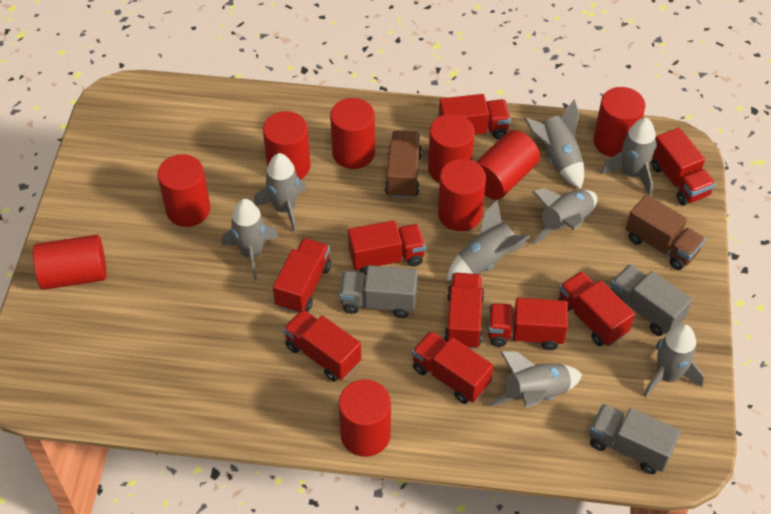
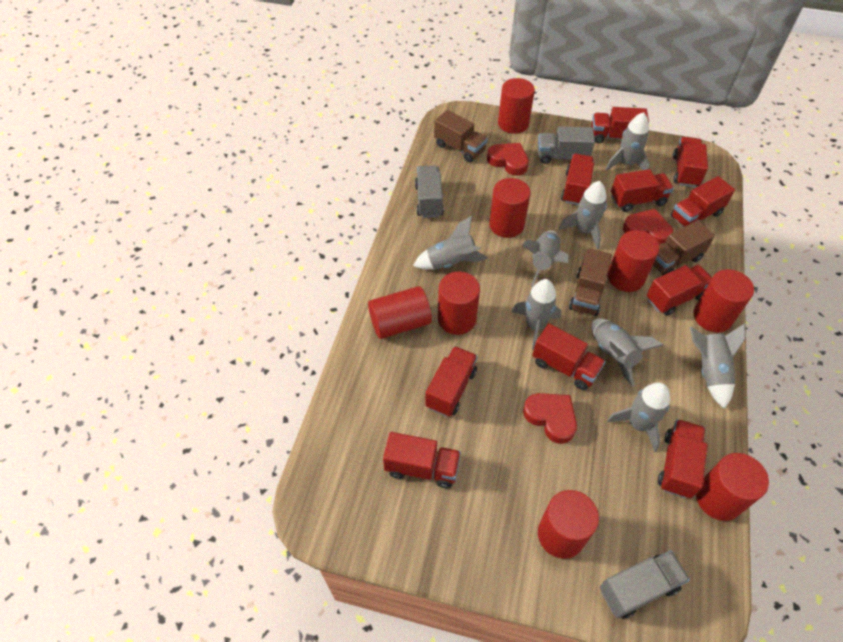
brown truck: [385,130,422,199] [626,194,705,270] = 2 -> [434,110,488,163] [569,248,612,316] [653,220,715,276] = 3
red cylinder: [33,235,107,290] [157,154,210,227] [263,111,310,179] [330,98,375,169] [339,379,391,457] [428,114,475,183] [438,159,486,231] [476,130,540,200] [593,87,646,157] = 9 -> [368,286,432,339] [438,271,480,335] [489,178,530,238] [498,78,535,134] [538,490,599,559] [608,230,660,292] [693,269,754,332] [696,453,769,521] = 8
red heart: none = 0 -> [487,143,529,176] [523,393,577,444] [623,209,673,245] = 3
red truck: [273,238,331,314] [283,309,361,382] [348,220,426,275] [412,331,494,404] [439,94,511,139] [444,273,484,350] [488,298,568,350] [558,271,635,346] [651,128,716,205] = 9 -> [383,432,461,488] [425,346,478,417] [532,324,606,390] [561,154,594,205] [591,107,649,143] [611,169,674,212] [647,265,712,316] [658,419,708,498] [670,176,735,227] [673,137,708,187] = 10

